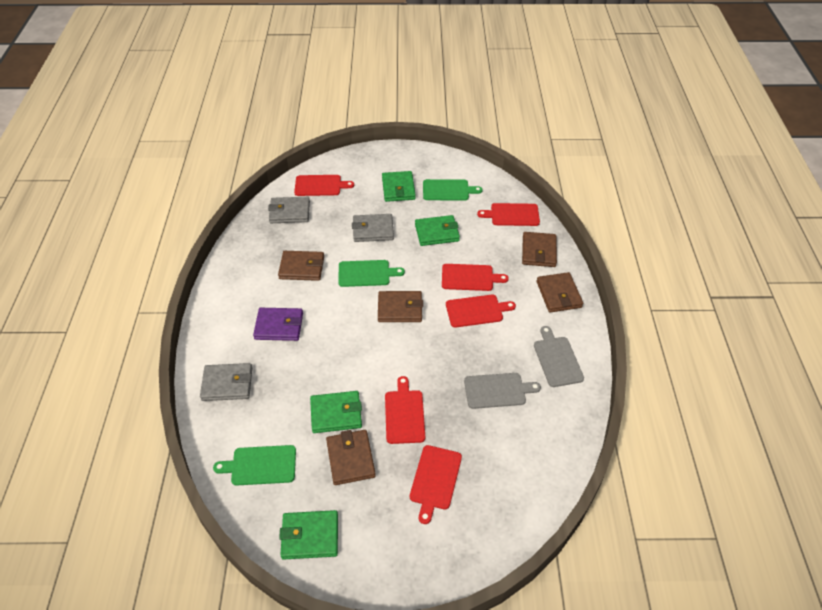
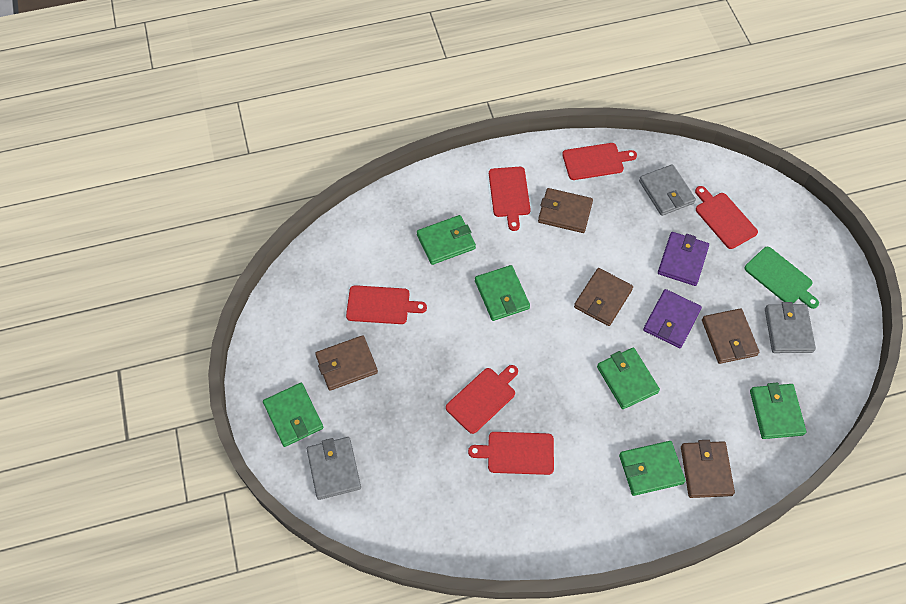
green cutting board: [213,445,296,486] [338,260,405,287] [423,179,483,201] = 3 -> [745,247,819,309] = 1
green wallet: [279,510,338,560] [310,391,362,433] [382,171,416,202] [415,215,460,246] = 4 -> [263,383,323,447] [417,215,476,265] [475,265,530,321] [597,348,660,409] [619,441,686,496] [750,383,806,439] = 6
grey cutting board: [464,373,541,409] [534,326,584,387] = 2 -> none = 0
purple wallet: [253,308,303,341] = 1 -> [643,289,702,348] [658,232,709,286] = 2

